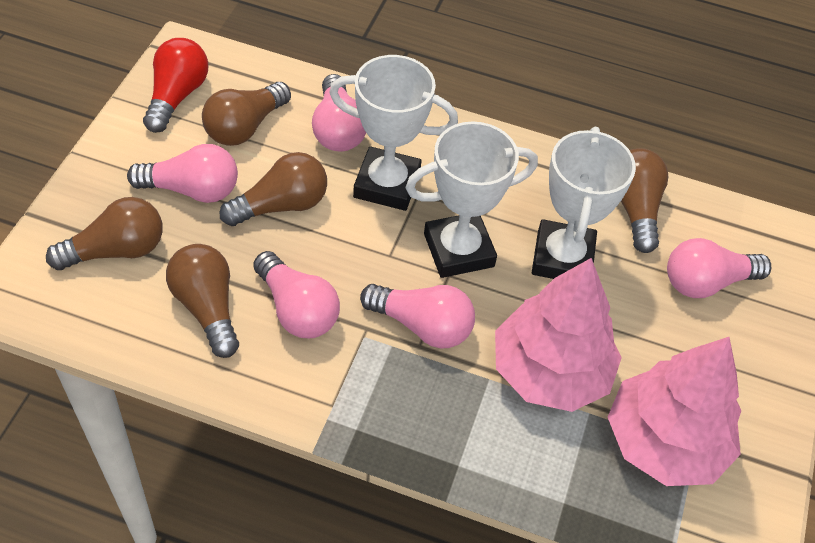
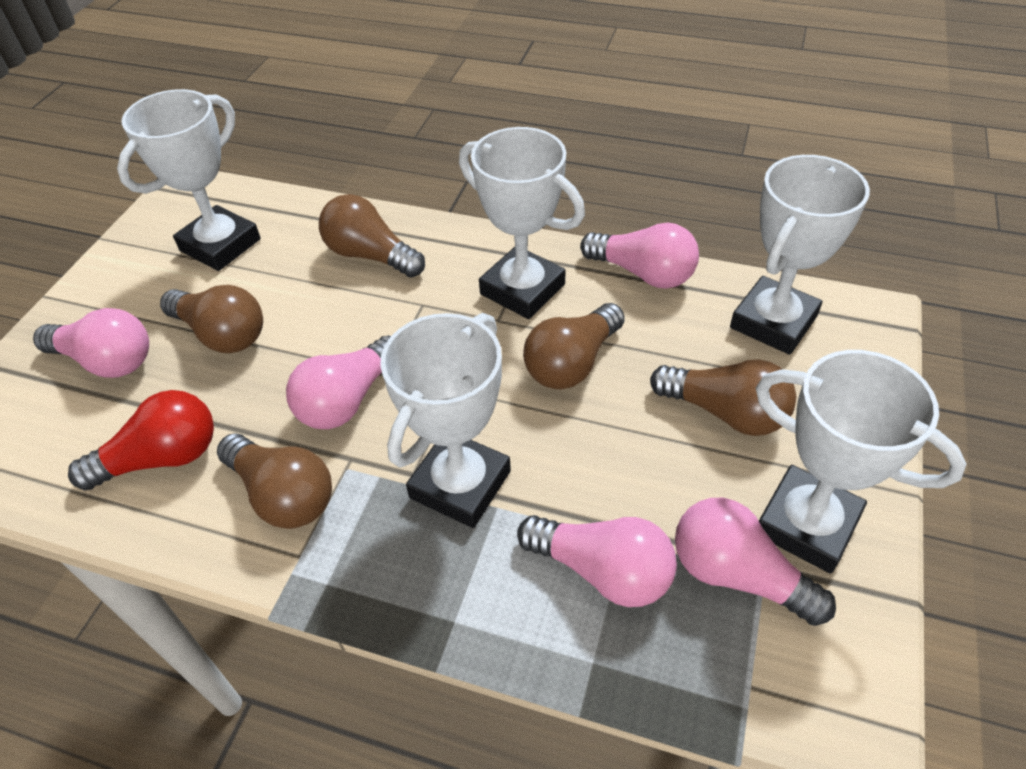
pink tree: [495,258,622,412] [608,337,741,486] = 2 -> none = 0
white trophy: [329,55,458,211] [405,121,538,278] [532,127,636,279] = 3 -> [117,89,261,271] [380,313,511,528] [459,127,585,319] [730,155,870,355] [756,350,967,574] = 5

